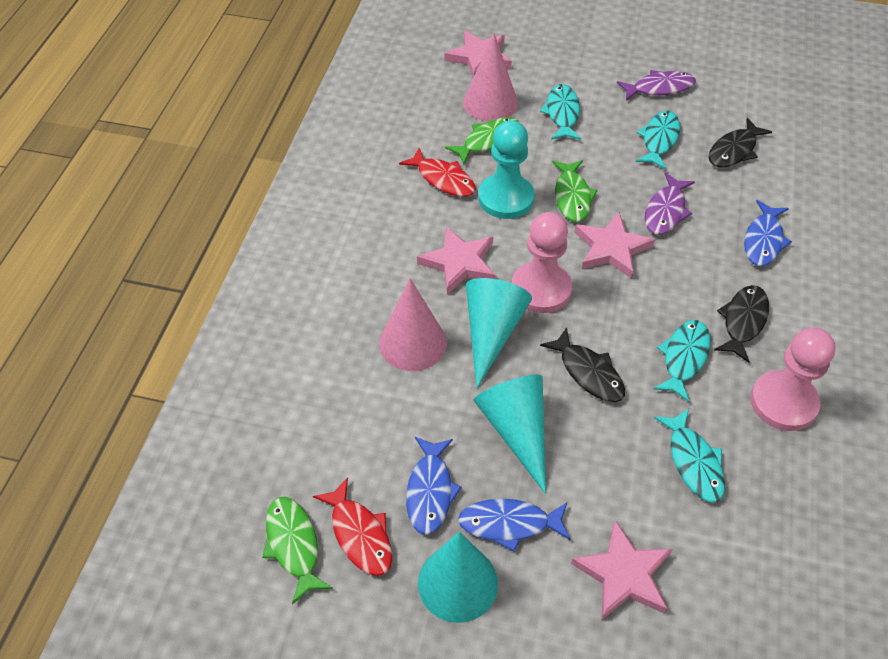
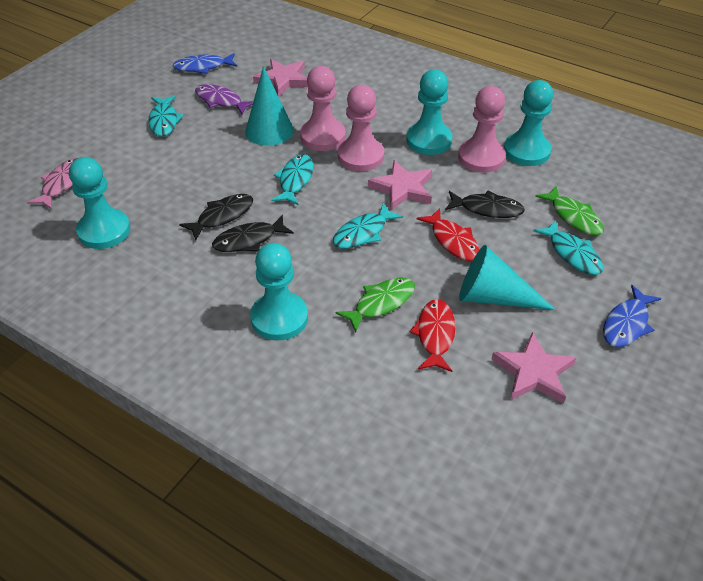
blue fish: [406,437,462,535] [458,499,570,552] [744,200,792,266] = 3 -> [173,53,237,74] [603,285,662,347] = 2
green fish: [262,497,333,604] [445,117,520,164] [552,160,598,222] = 3 -> [336,277,415,333] [535,186,604,235] = 2
pink cone: [379,278,447,371] [463,33,518,121] = 2 -> none = 0
pink fish: none = 0 -> [27,158,78,209] = 1
pink pawn: [512,212,572,313] [750,328,836,431] = 2 -> [300,66,346,151] [338,85,384,171] [458,86,506,173] = 3
pink star: [417,226,496,295] [445,31,512,78] [571,520,672,619] [574,212,655,279] = 4 -> [253,59,308,97] [368,160,432,211] [492,332,577,404] = 3
purple fish: [617,70,696,101] [645,173,695,235] = 2 -> [195,84,253,114] = 1
turquoise cone: [418,532,498,623] [466,278,532,388] [474,374,546,494] = 3 -> [245,66,294,146] [459,245,556,310] = 2
turquoise pawn: [478,120,535,219] = 1 -> [69,157,130,249] [250,243,308,341] [406,70,452,155] [504,80,553,166] = 4

